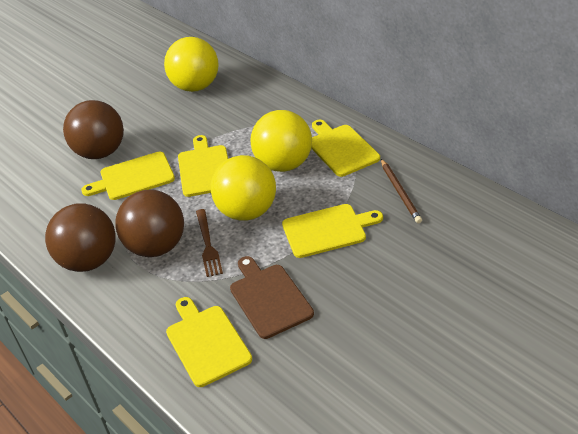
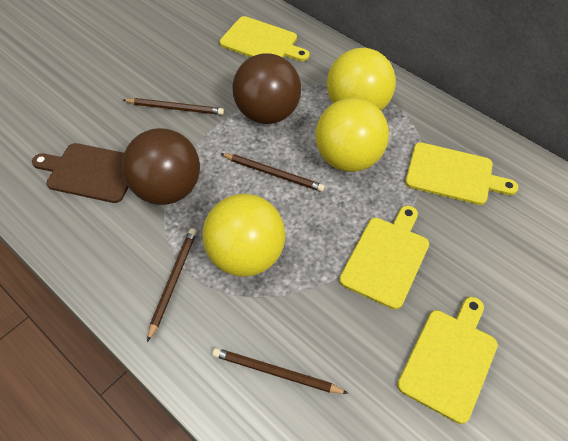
brown ball: [45,204,116,272] [63,100,124,159] [116,190,184,257] = 3 -> [122,128,200,205] [232,53,301,124] = 2
brown fork: [196,209,223,277] = 1 -> none = 0
brown pencil: [381,159,422,223] = 1 -> [123,98,224,115] [147,228,197,342] [212,348,349,394] [220,153,325,192] = 4
yellow cutting board: [81,152,175,200] [166,297,252,387] [178,135,228,197] [282,204,383,258] [311,120,380,177] = 5 -> [220,16,310,61] [339,206,429,310] [397,297,498,424] [405,142,518,205] = 4

